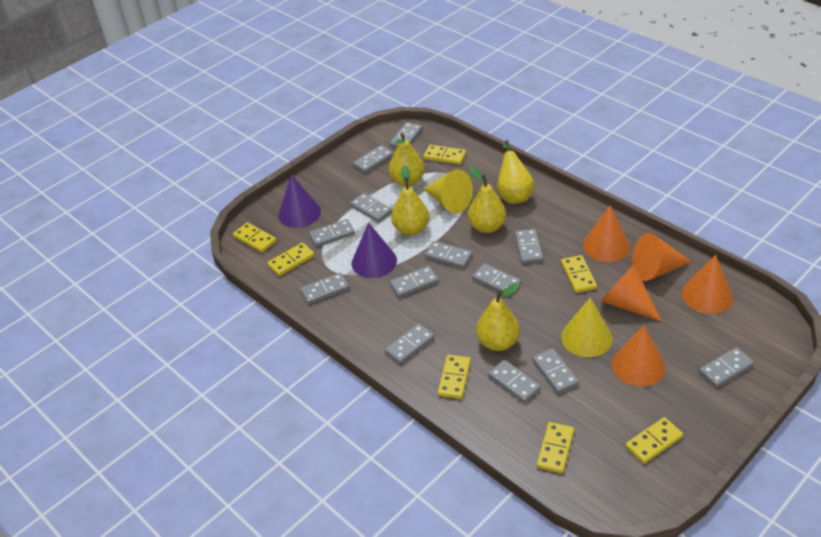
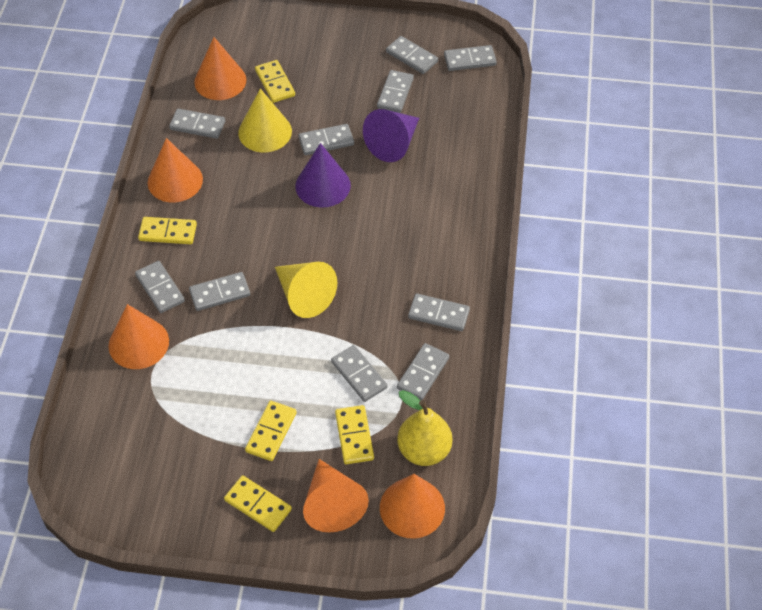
grey domino: [300,273,349,304] [309,219,355,247] [350,193,392,223] [353,145,394,173] [385,323,435,364] [389,122,423,148] [389,266,439,298] [424,241,473,269] [472,263,521,296] [488,360,541,403] [514,229,543,264] [532,348,579,394] [699,347,754,388] = 13 -> [135,261,185,313] [169,108,225,139] [189,272,250,311] [298,124,354,155] [331,345,388,402] [377,70,414,113] [386,36,438,74] [397,343,449,400] [408,293,470,331] [444,45,497,71] = 10
yellow domino: [233,223,277,253] [267,243,315,276] [424,145,466,165] [438,355,471,399] [537,422,574,473] [561,255,597,293] [626,417,683,464] = 7 -> [138,217,197,244] [224,475,292,532] [245,400,297,461] [255,60,295,103] [335,405,374,464] = 5
yellow pear: [389,133,425,187] [391,165,430,236] [468,167,506,233] [476,283,520,351] [497,140,535,204] = 5 -> [397,390,452,466] = 1

